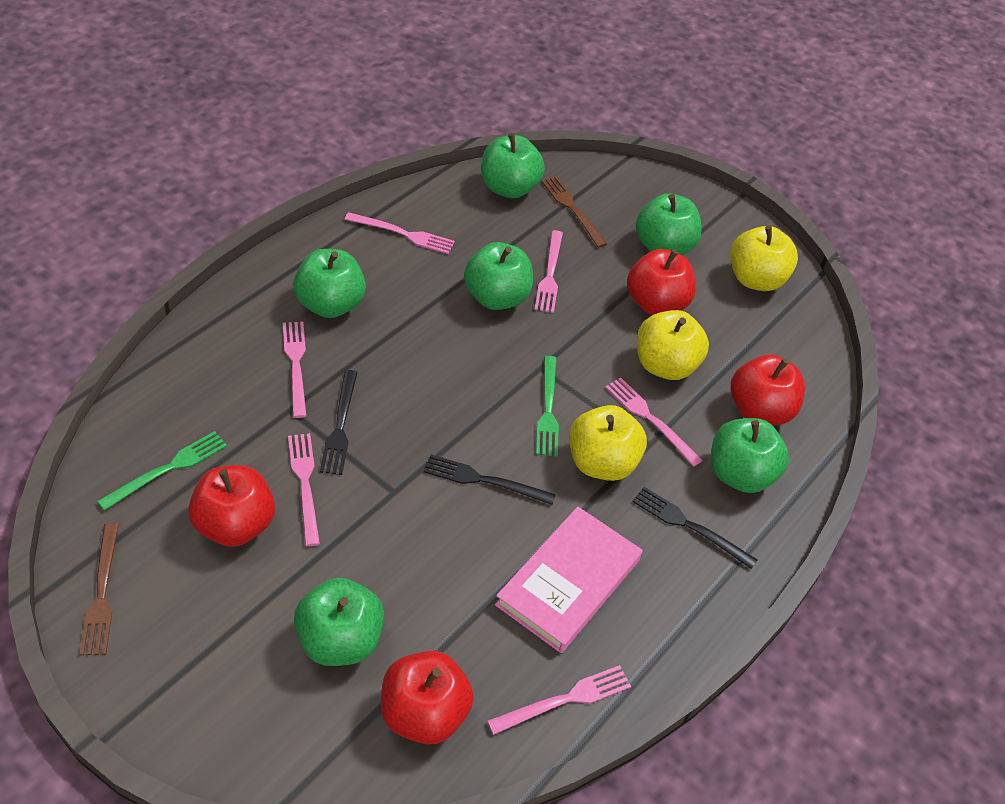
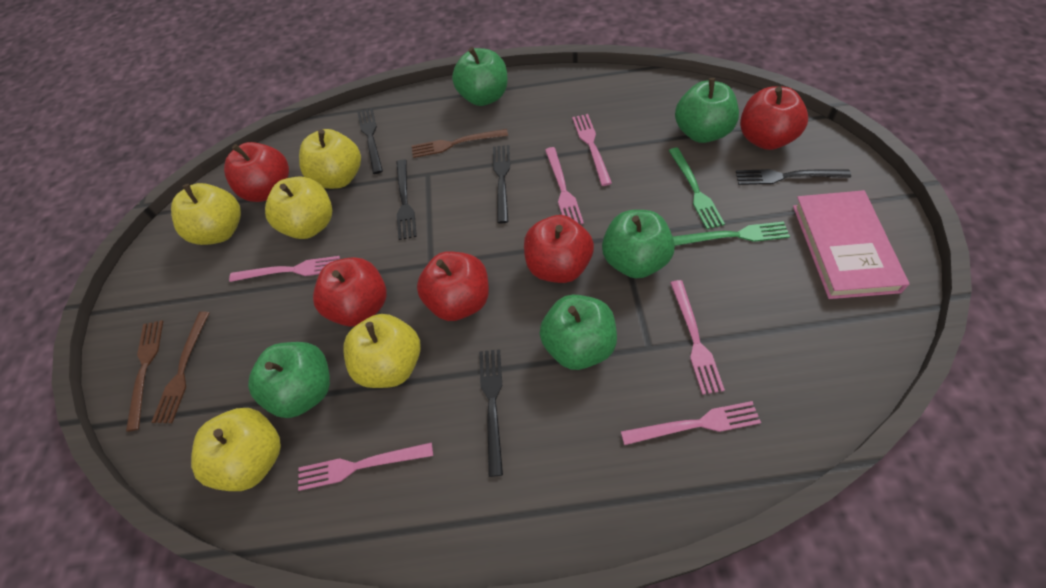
black fork: [320,370,358,475] [424,455,556,505] [632,487,758,569] = 3 -> [357,108,383,174] [396,159,417,240] [479,349,503,477] [493,145,510,223] [736,169,851,185] = 5
brown fork: [79,523,119,655] [541,176,607,248] = 2 -> [126,320,163,432] [152,312,209,423] [412,129,508,158] = 3
green apple: [293,249,366,318] [294,578,384,666] [464,242,533,310] [481,133,545,198] [636,193,702,255] [711,418,789,493] = 6 -> [248,342,330,418] [452,47,508,106] [539,295,617,370] [602,210,675,279] [675,78,739,143] = 5
red apple: [188,465,275,547] [381,651,474,745] [627,249,696,315] [731,354,805,426] = 4 -> [224,142,289,202] [313,257,387,327] [417,251,489,321] [524,215,594,283] [740,86,808,150] = 5
yellow apple: [569,405,647,481] [637,310,709,380] [730,225,798,291] = 3 -> [171,183,241,245] [191,408,281,491] [265,176,332,239] [299,129,361,189] [344,314,421,388] = 5

